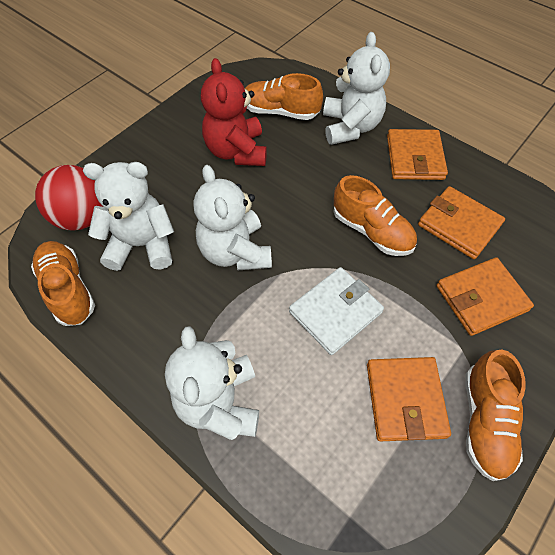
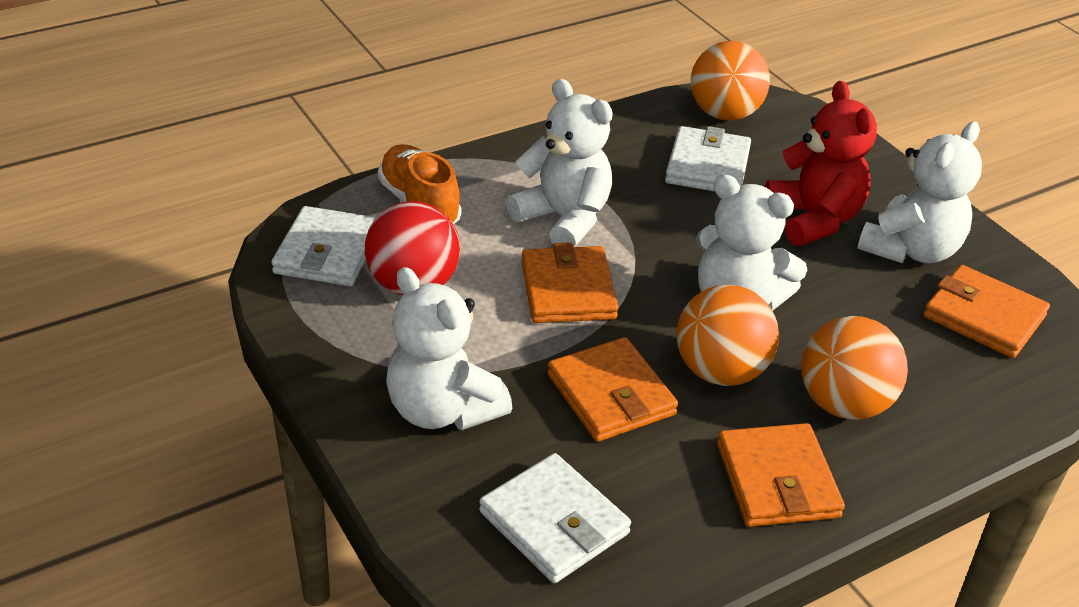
orange ball: none = 0 -> [677,285,779,386] [691,41,770,120] [801,316,908,420] = 3
orange shoe: [31,241,95,326] [245,73,323,120] [333,175,417,256] [466,350,526,481] = 4 -> [378,144,461,224] = 1
white wallet: [289,267,384,355] = 1 -> [271,206,377,286] [479,453,631,583] [665,126,751,191] = 3

